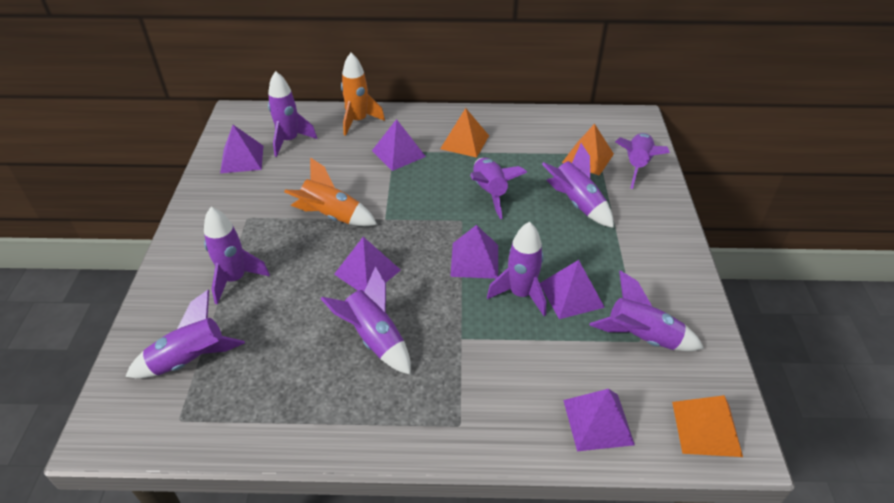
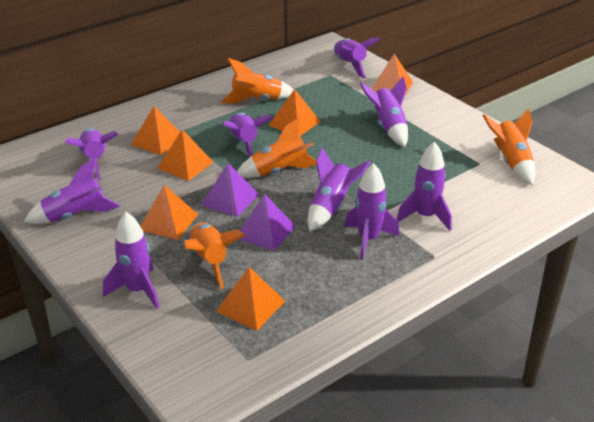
orange pyramid: [440,108,489,158] [562,124,614,176] [672,395,743,457] = 3 -> [131,106,180,155] [140,185,198,240] [157,129,213,181] [216,267,285,331] [269,89,321,137] [372,54,413,97] = 6
orange rocket: [284,157,377,226] [341,53,385,136] = 2 -> [184,223,246,289] [221,58,293,104] [237,117,317,178] [482,108,535,185] = 4
purple pyramid: [220,125,263,173] [334,237,401,291] [372,119,426,171] [450,225,498,279] [540,260,605,319] [563,389,635,451] = 6 -> [201,163,259,217] [240,194,296,251] = 2

